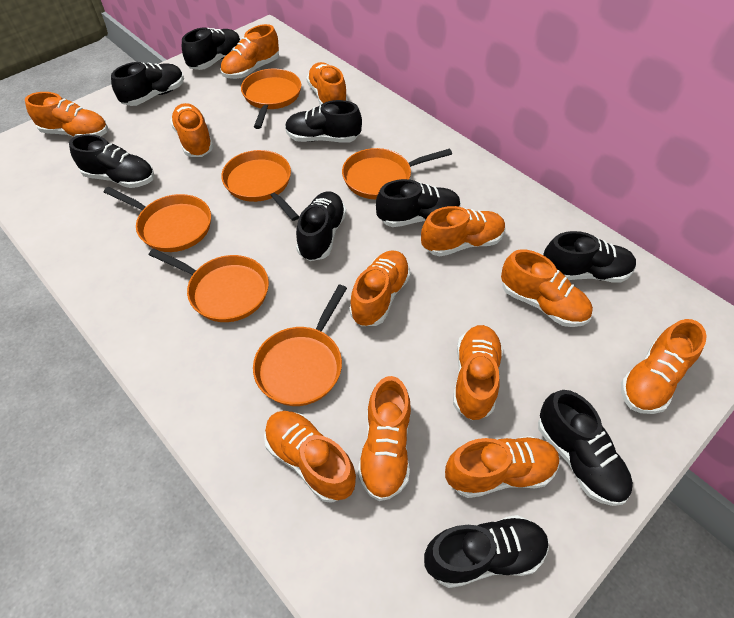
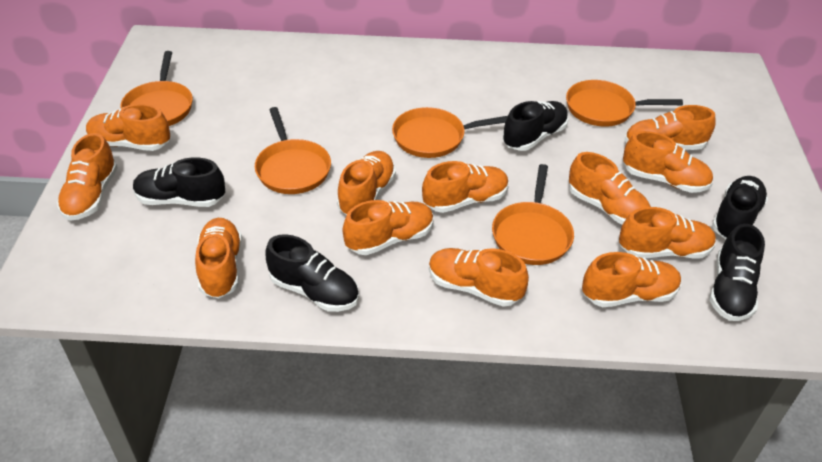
black shoe: [69,134,154,188] [111,62,184,106] [182,28,241,70] [285,100,362,143] [296,191,346,261] [376,179,461,227] [424,515,549,588] [538,390,633,506] [543,231,636,283] = 9 -> [133,157,225,207] [265,234,359,312] [503,101,568,151] [709,224,765,321] [712,176,768,239] = 5
orange pan: [104,187,211,252] [149,248,269,322] [221,150,299,221] [241,69,301,129] [253,285,347,406] [342,148,452,199] = 6 -> [120,51,193,126] [255,107,331,194] [392,107,508,158] [492,164,574,265] [566,80,683,127] = 5

